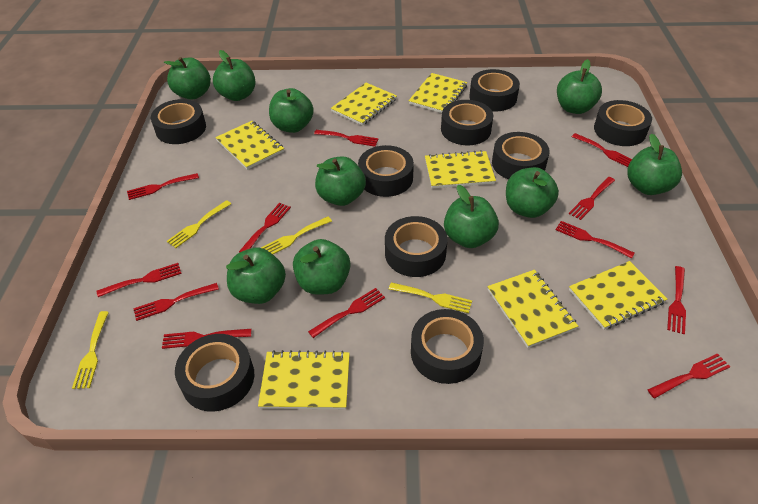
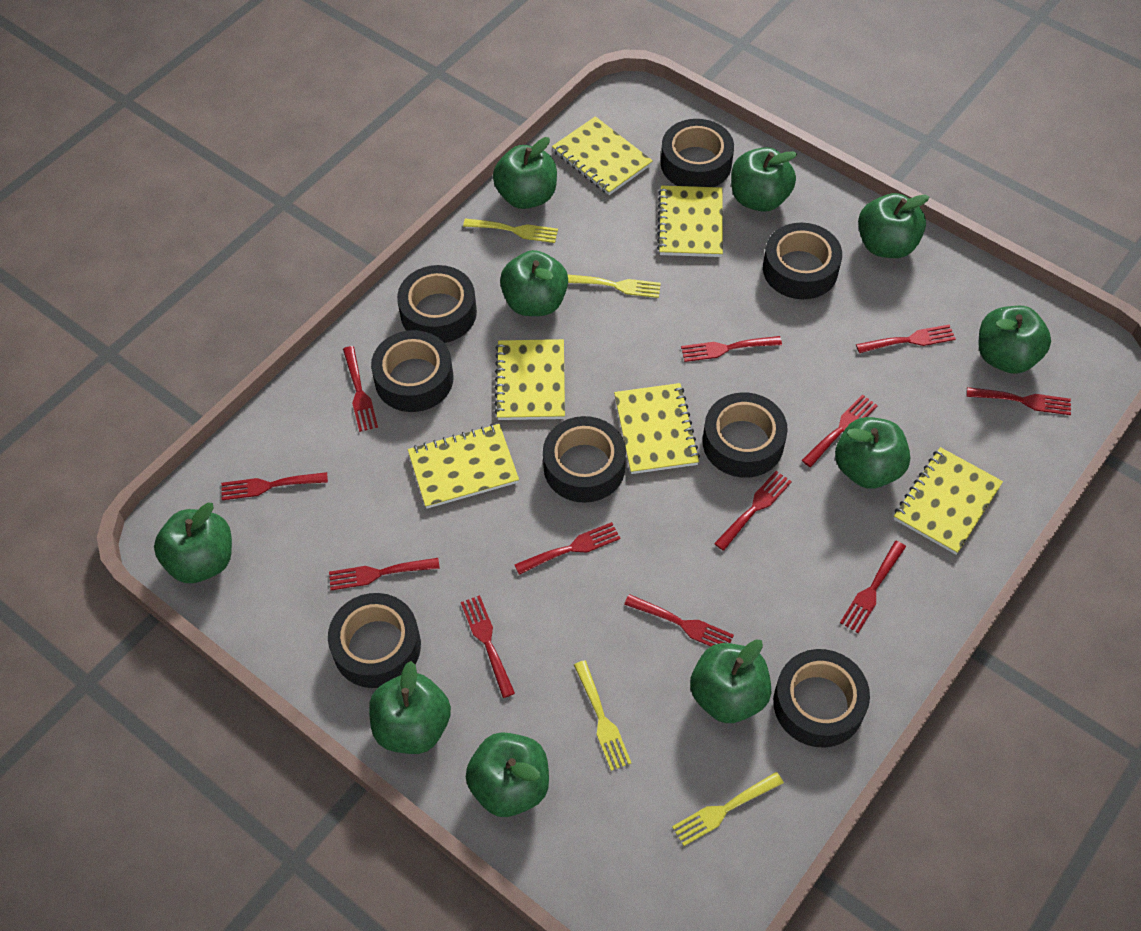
black tape: [151,99,206,144] [175,334,254,412] [358,145,414,197] [385,216,448,277] [411,309,484,384] [441,100,493,145] [469,69,520,111] [492,132,549,179] [594,100,652,146] = 9 -> [328,593,421,688] [371,330,453,412] [397,265,477,343] [543,416,626,503] [661,119,734,187] [703,393,788,478] [763,223,842,299] [773,649,870,748] = 8
yellow notebook: [215,121,284,170] [258,350,350,409] [331,83,397,126] [409,73,467,113] [425,150,496,189] [487,270,578,348] [569,261,667,330] = 7 -> [408,424,519,509] [494,339,565,420] [552,116,653,195] [614,383,700,474] [657,186,723,257] [894,447,1003,555] = 6

